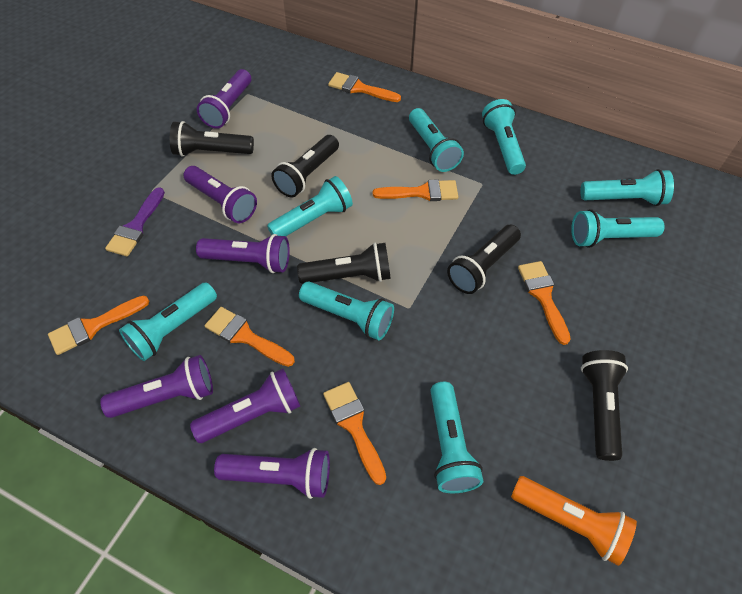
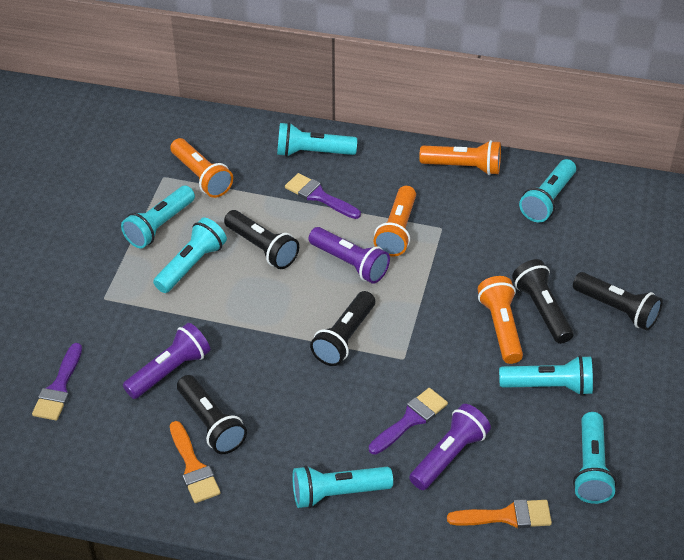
orange brush: [48,296,150,355] [204,307,295,367] [323,382,386,485] [328,72,401,102] [373,180,458,201] [518,261,571,345] = 6 -> [170,421,221,503] [447,499,552,528] = 2
orange flashlight: [511,476,637,566] = 1 -> [170,138,233,198] [373,186,416,257] [419,140,501,175] [478,276,523,364] = 4
purple brush: [105,187,165,257] = 1 -> [32,343,82,421] [285,173,361,219] [369,388,448,455] = 3
purple flashlight: [100,355,213,418] [183,166,257,223] [190,369,300,443] [196,234,290,273] [197,69,251,129] [214,448,330,499] = 6 -> [123,323,210,399] [309,227,390,284] [409,404,491,490] = 3
turquoise flashlight: [119,282,217,361] [267,176,353,236] [299,282,394,340] [409,108,464,172] [430,382,483,493] [482,99,526,175] [571,209,665,248] [580,169,674,206] = 8 -> [121,186,195,248] [153,218,227,293] [277,122,357,157] [292,465,393,509] [499,355,593,396] [519,159,576,222] [573,412,617,504] = 7

